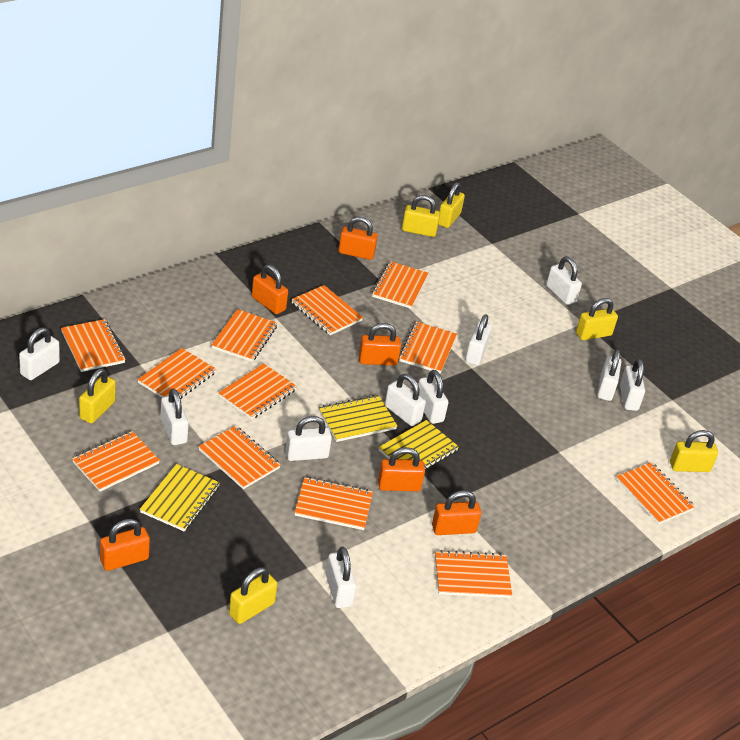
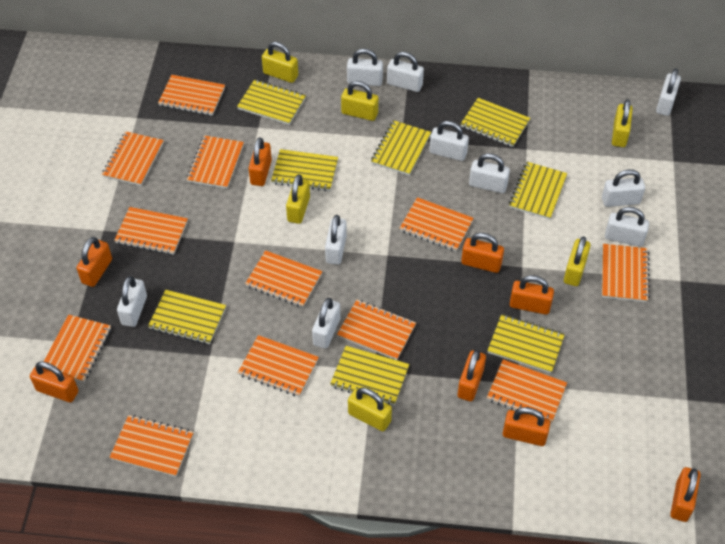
orange padlock: [100,519,150,571] [252,264,288,314] [338,217,378,260] [358,323,401,365] [378,447,425,491] [432,490,481,535] = 6 -> [30,362,78,402] [77,237,112,287] [249,137,272,186] [458,350,486,401] [461,233,504,273] [503,407,550,446] [510,275,554,315] [670,467,701,522] = 8
yellow notebook: [140,464,220,531] [319,395,397,442] [379,420,459,470] = 3 -> [148,290,226,344] [237,79,306,125] [271,149,338,191] [330,346,409,405] [371,120,431,176] [461,98,530,147] [487,314,565,373] [509,162,567,220] = 8

